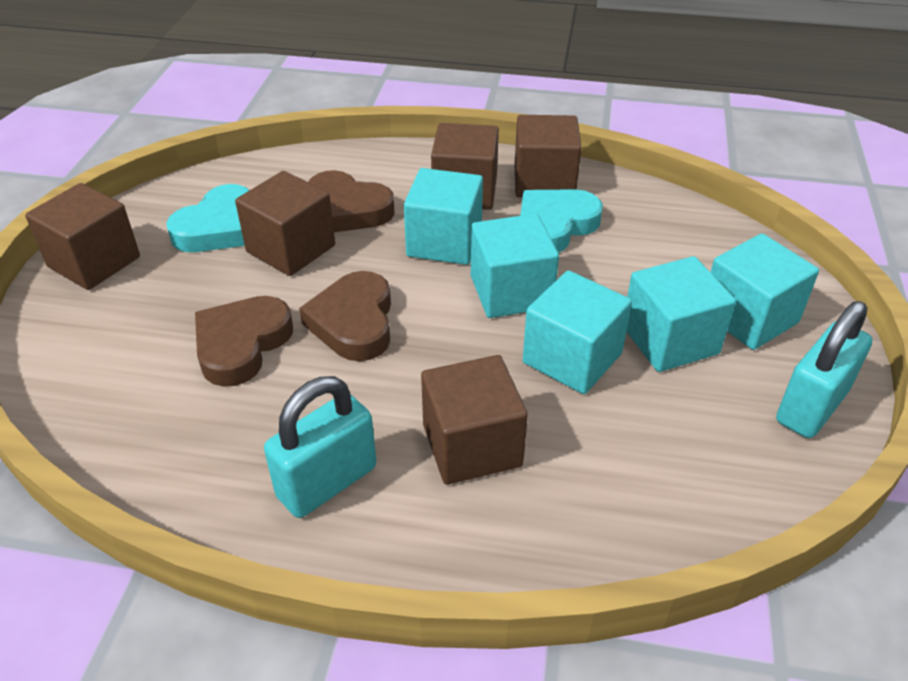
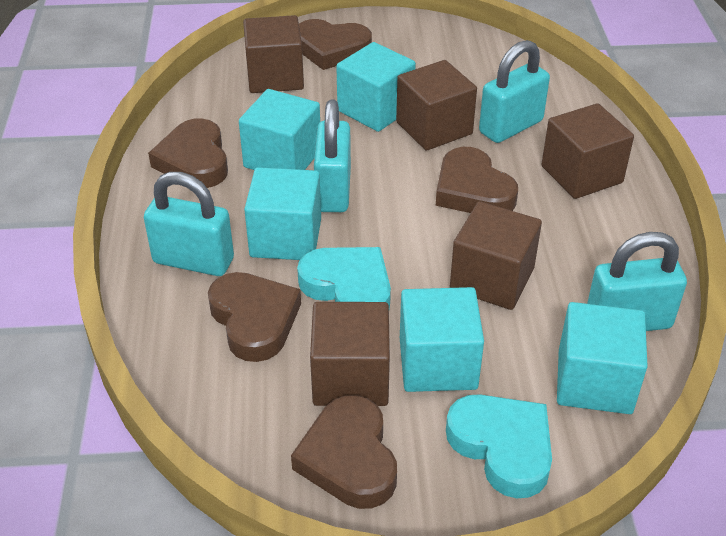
brown heart: [195,296,293,387] [299,271,391,361] [308,170,395,232] = 3 -> [148,118,228,188] [208,272,301,362] [291,395,397,509] [299,19,372,70] [436,147,518,213] = 5
turquoise padlock: [264,376,376,518] [776,301,872,438] = 2 -> [144,172,234,276] [314,100,351,212] [479,40,550,143] [587,232,687,331] = 4

